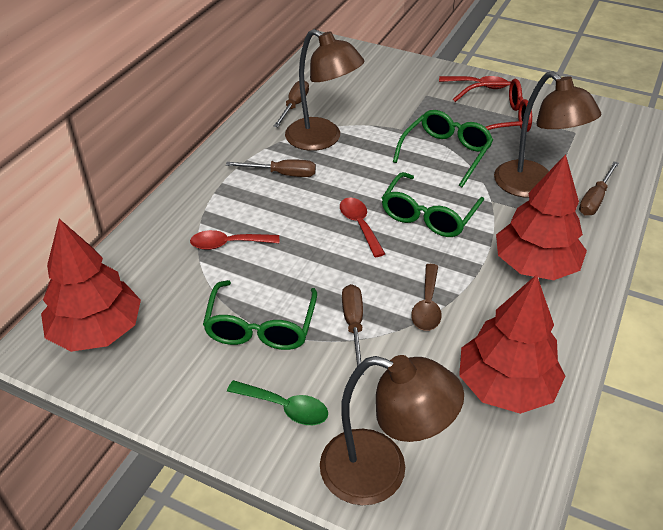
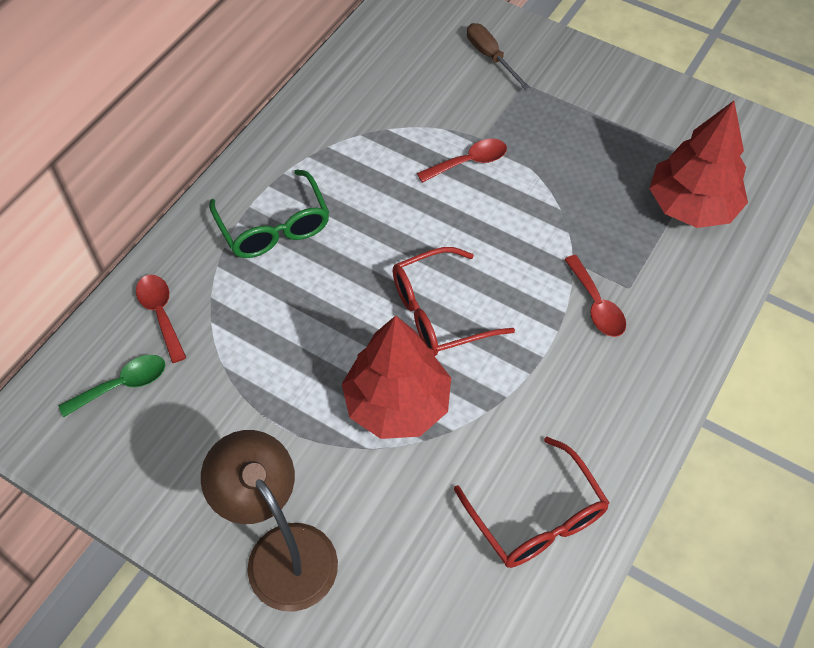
brown lamp: [285,29,364,151] [320,355,464,505] [494,71,601,198] = 3 -> [201,430,338,612] = 1
brown screwdriver: [226,159,316,177] [274,80,309,127] [342,284,364,375] [579,161,619,216] = 4 -> [467,23,531,90] = 1
brown spoon: [411,264,442,331] = 1 -> none = 0
green glasses: [203,280,317,350] [382,172,484,237] [393,110,493,187] = 3 -> [209,169,329,258] = 1
red glasses: [453,79,532,132] = 1 -> [393,247,515,356] [454,437,609,568] = 2
red tree: [41,219,141,352] [459,274,565,414] [496,154,587,280] = 3 -> [342,315,451,439] [649,101,748,228] = 2

